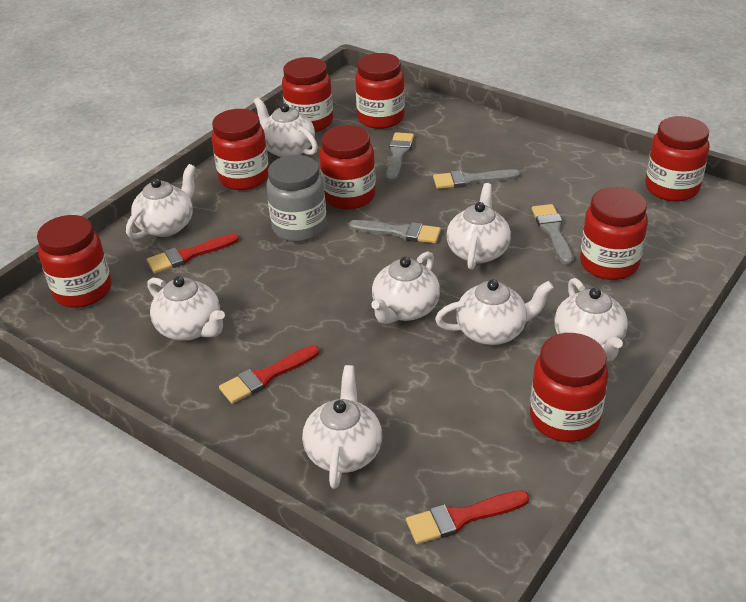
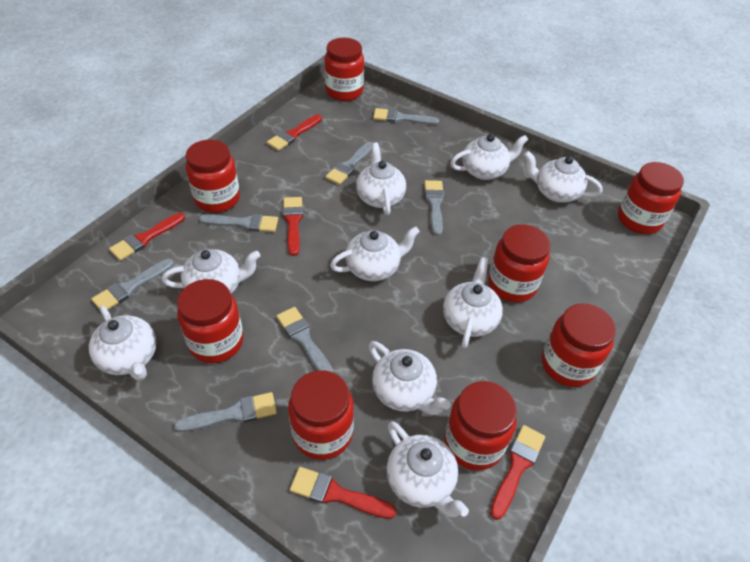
grey brush: [349,220,441,243] [386,132,414,182] [433,169,520,189] [532,204,573,265] = 4 -> [91,259,174,310] [174,392,277,432] [199,214,278,232] [276,307,334,373] [325,142,372,185] [373,108,439,125] [424,180,444,236] = 7
grey jar: [266,155,327,242] = 1 -> none = 0
red brush: [146,233,239,273] [219,345,319,404] [406,490,530,544] = 3 -> [109,213,185,261] [267,114,322,151] [283,197,303,256] [290,467,396,519] [490,425,545,520] = 5
white teapot: [126,164,196,239] [147,276,225,341] [254,97,318,158] [302,365,382,489] [371,251,440,324] [435,279,554,345] [446,183,511,270] [554,278,628,361] = 8 -> [89,306,156,381] [162,249,260,294] [330,226,420,281] [356,142,406,215] [369,341,451,415] [387,421,469,517] [443,257,503,348] [450,134,528,180] [524,151,603,203] = 9

